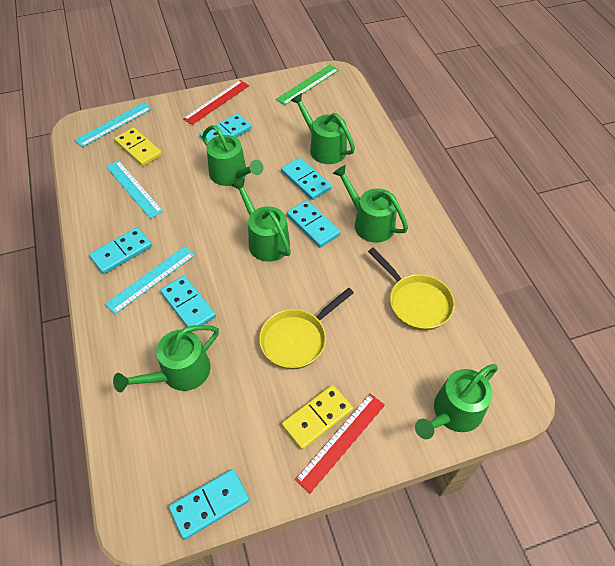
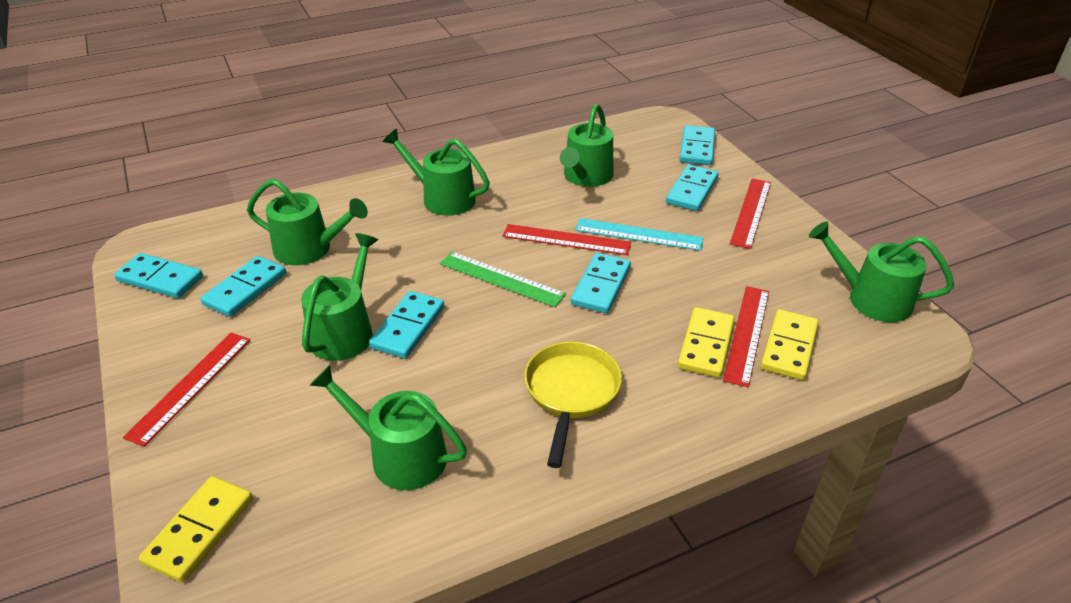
red ruler: [183,80,249,125] [295,394,385,493] = 2 -> [123,333,250,447] [502,224,631,255] [723,286,769,387] [730,178,771,249] = 4
turquoise ruler: [75,103,151,147] [105,246,195,314] [106,160,163,219] = 3 -> [575,218,704,251] = 1
yellow domino: [114,128,162,166] [282,385,353,450] = 2 -> [139,476,253,583] [678,307,735,377] [761,309,819,380] = 3
yellow pan: [259,288,354,369] [368,247,455,331] = 2 -> [524,342,622,468] = 1

